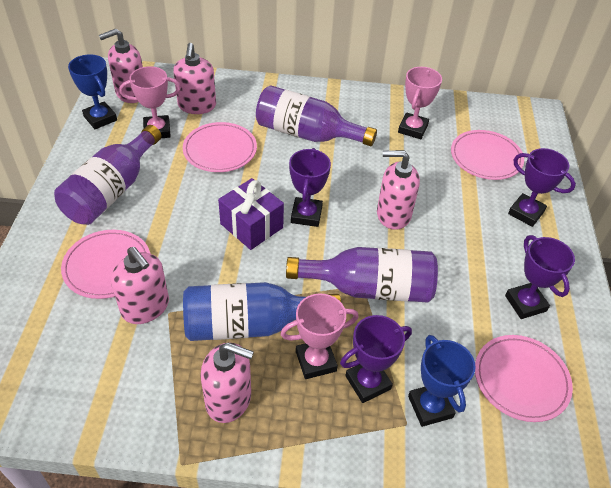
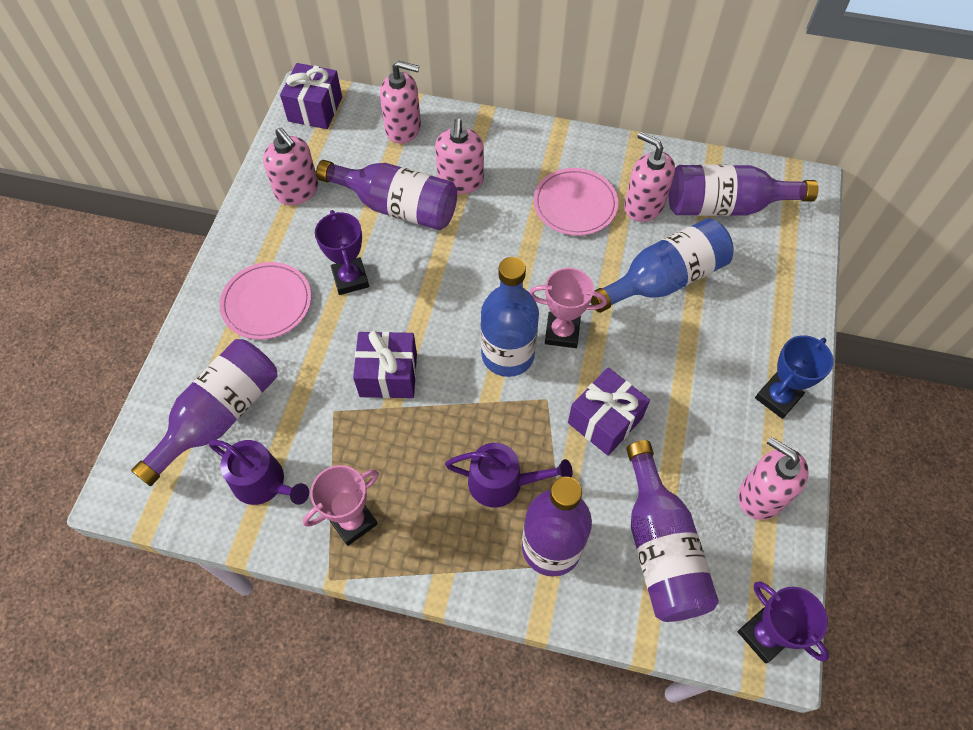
blue bottle: [183,282,341,341] = 1 -> [481,257,539,377] [591,218,734,313] = 2
blue trophy: [68,54,117,129] [408,335,476,427] = 2 -> [755,335,834,419] = 1
pink plate: [61,230,150,299] [183,122,257,172] [451,130,524,180] [475,335,573,422] = 4 -> [219,262,311,340] [533,168,618,236] = 2
pink trophy: [120,66,181,138] [281,293,359,379] [398,67,442,139] = 3 -> [303,465,379,546] [529,268,607,348] = 2
purple bottle: [54,125,161,225] [256,85,377,146] [286,247,438,303] = 3 -> [131,339,277,486] [316,160,457,230] [522,477,592,577] [626,440,719,622] [669,165,818,216] = 5
purple gift: [218,178,284,250] = 1 -> [280,63,342,129] [353,331,417,398] [568,367,650,456] = 3
purple trophy: [289,148,331,227] [340,315,412,403] [505,235,575,319] [508,148,576,227] = 4 -> [315,210,369,295] [738,581,829,663] = 2
purple watering can: none = 0 -> [209,440,309,505] [445,443,573,507] = 2

